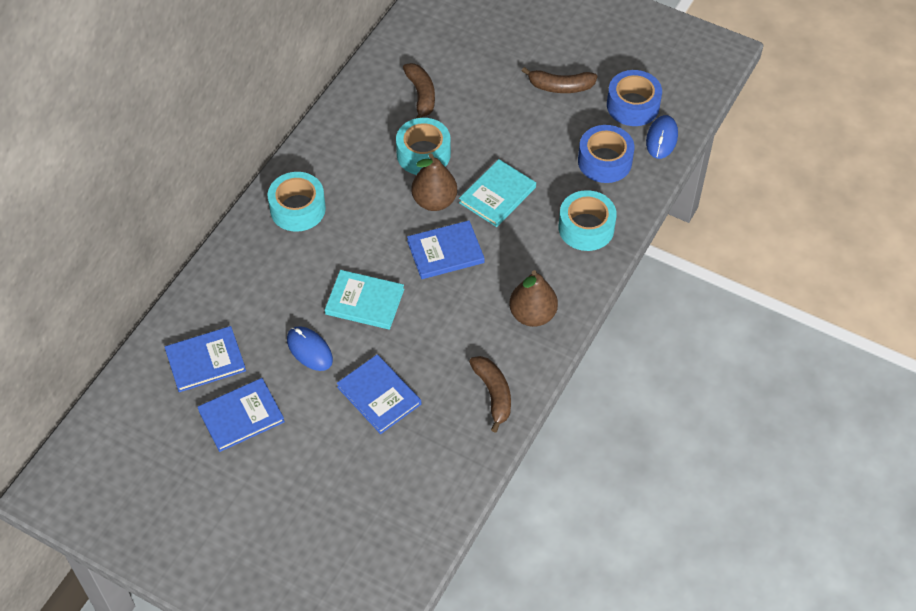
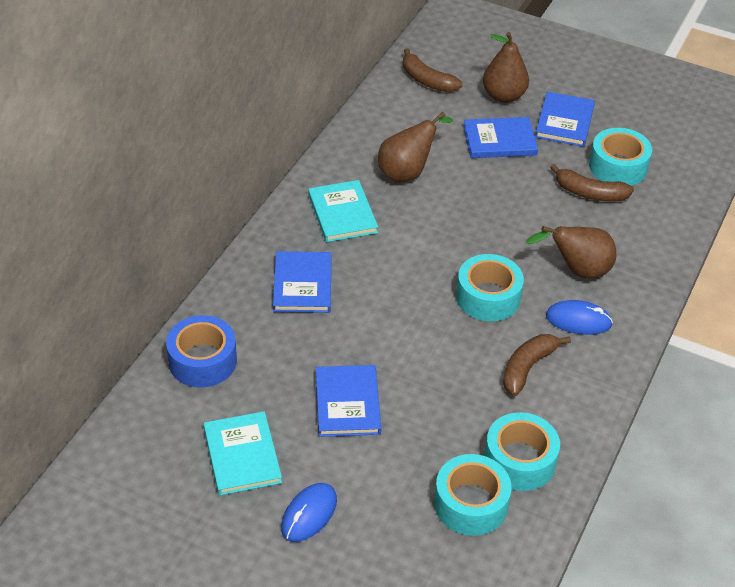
blue tape: [578,125,634,183] [607,70,662,126] = 2 -> [166,315,237,388] = 1
brown pear: [411,153,457,211] [509,270,558,327] = 2 -> [378,112,453,182] [483,32,529,103] [526,226,616,279] = 3
turquoise tape: [268,172,326,232] [396,118,451,175] [558,190,617,251] = 3 -> [434,454,512,536] [456,254,524,321] [484,412,560,491] [589,128,652,186] = 4

